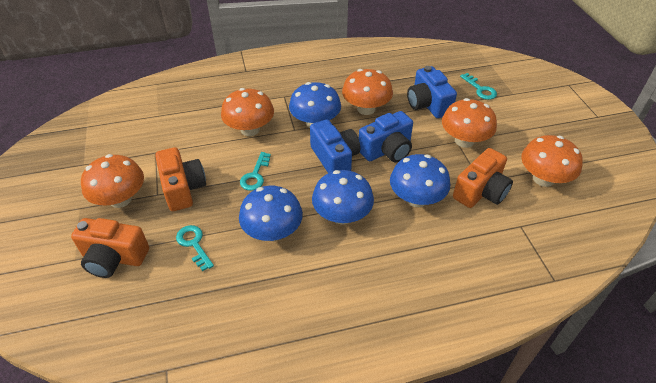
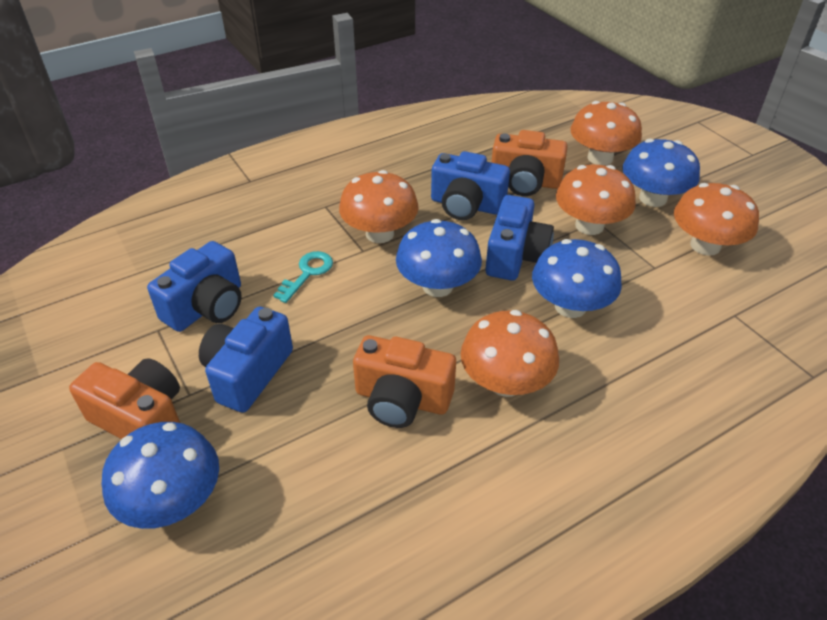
blue camera: [310,120,360,173] [359,111,413,163] [407,66,457,118] = 3 -> [147,241,242,332] [199,307,293,413] [431,151,510,220] [485,195,554,280] = 4
turquoise key: [176,225,214,271] [240,152,271,191] [460,73,497,100] = 3 -> [273,251,333,303] = 1

